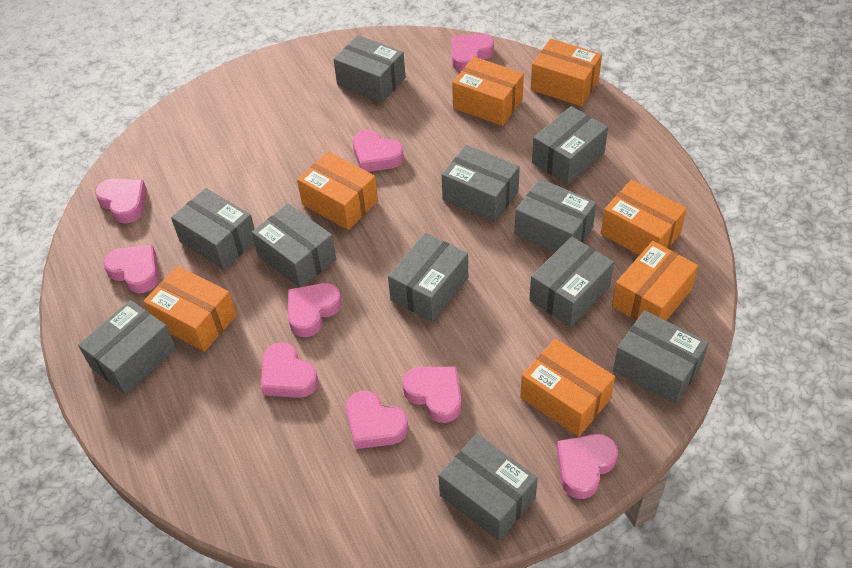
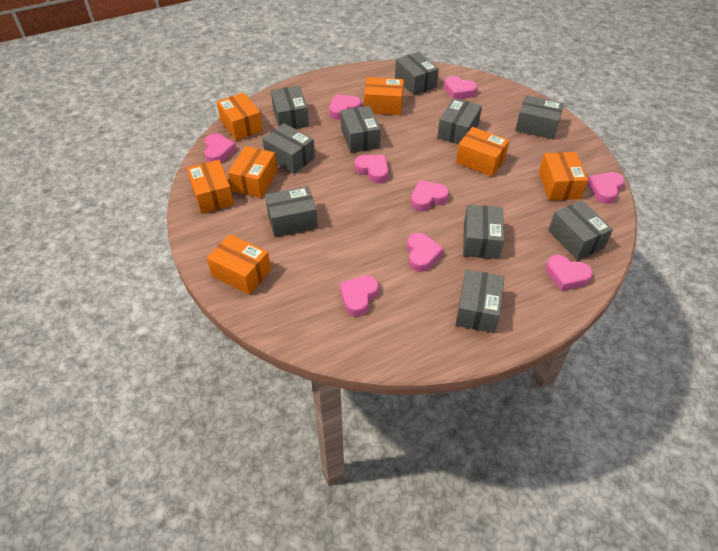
grey box: [78,300,176,395] [171,188,255,270] [251,204,336,287] [333,35,406,103] [388,233,468,322] [438,434,538,541] [442,145,520,222] [515,178,596,253] [529,237,614,327] [532,106,608,185] [613,310,709,404] = 11 -> [262,123,315,174] [265,186,318,237] [271,86,309,129] [341,106,381,153] [395,52,439,95] [437,98,482,144] [456,269,505,333] [463,204,504,259] [515,95,564,139] [548,201,613,260] = 10

